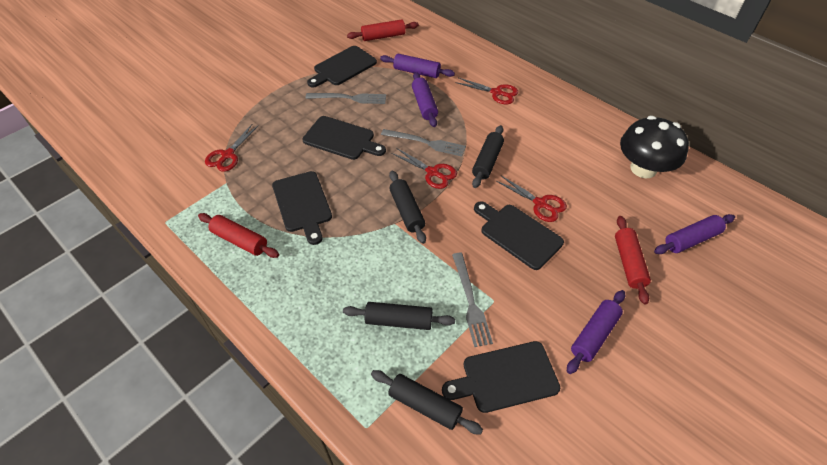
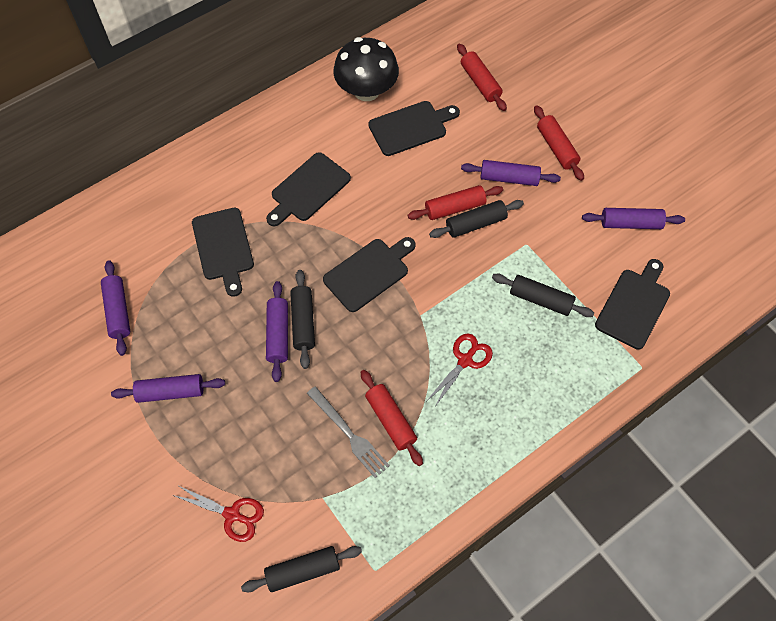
grey fork: [305,93,386,104] [381,129,466,157] [452,253,493,347] = 3 -> [307,386,390,478] = 1
purple rolling pin: [380,54,455,78] [412,72,438,127] [567,290,625,374] [654,214,735,254] = 4 -> [101,260,130,356] [111,374,225,403] [266,281,288,382] [461,160,561,186] [582,208,685,229] = 5
red rolling pin: [198,213,279,258] [347,19,419,41] [615,216,651,304] = 3 -> [361,370,423,466] [407,185,503,220] [457,43,507,111] [534,105,584,181] = 4
red scissors: [205,124,259,172] [391,148,457,189] [455,78,518,104] [496,176,567,222] = 4 -> [173,486,264,542] [427,333,493,408] = 2

